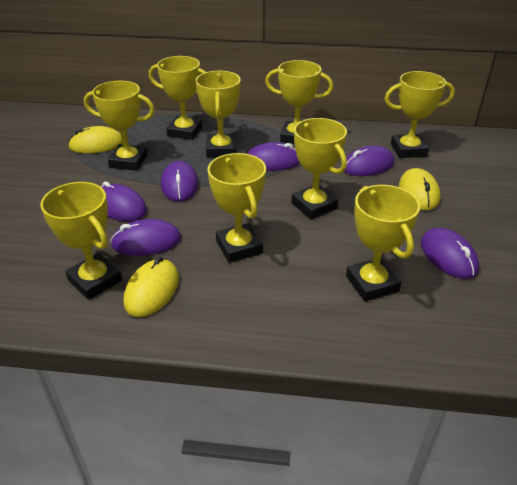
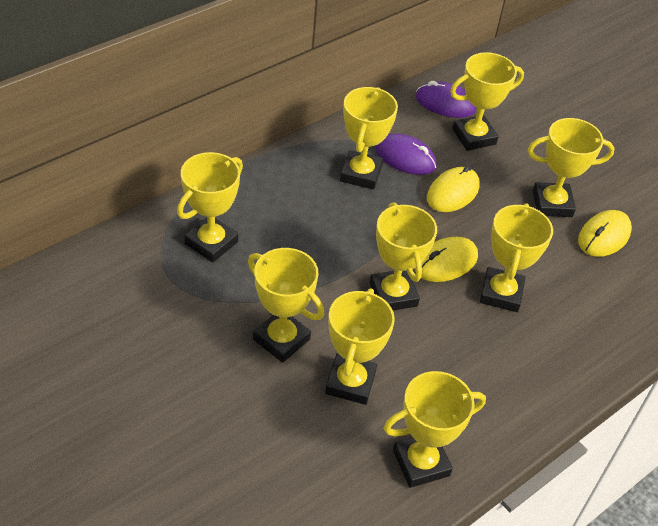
purple mouse: [101,181,147,221] [110,219,181,256] [161,161,199,202] [247,142,300,171] [344,145,394,176] [421,228,479,279] = 6 -> [375,133,437,175] [416,81,476,118] = 2

